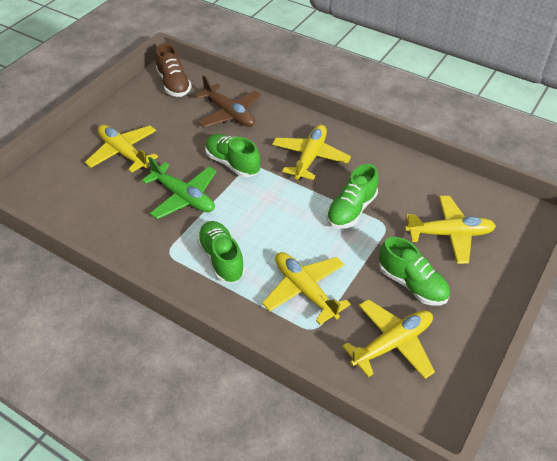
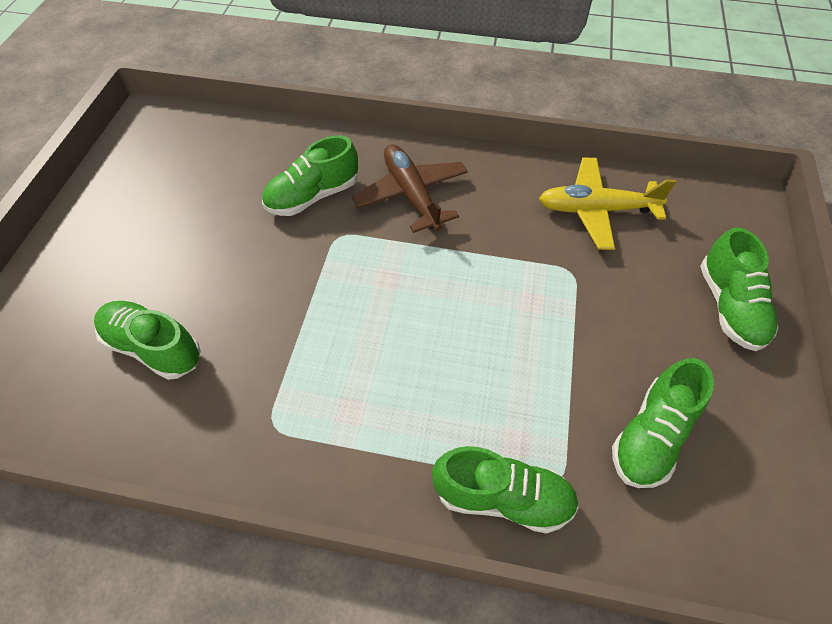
brown shoe: [156,43,192,97] = 1 -> none = 0
green plane: [142,157,217,219] = 1 -> none = 0
green shoe: [197,221,245,283] [205,134,260,177] [326,164,379,229] [379,237,450,306] = 4 -> [94,301,201,380] [262,135,358,216] [432,446,579,534] [612,358,714,488] [700,227,778,351] = 5
yellow plane: [85,125,158,173] [262,252,350,325] [272,125,351,180] [342,299,435,379] [405,196,496,264] = 5 -> [539,158,676,250] = 1

